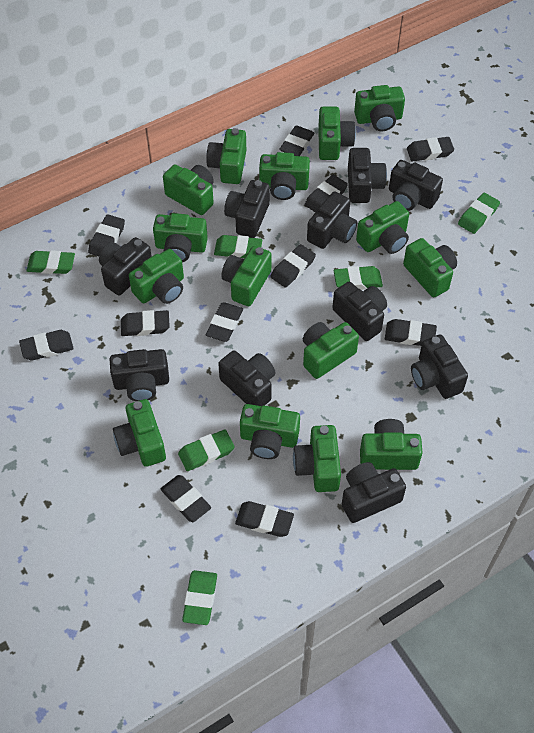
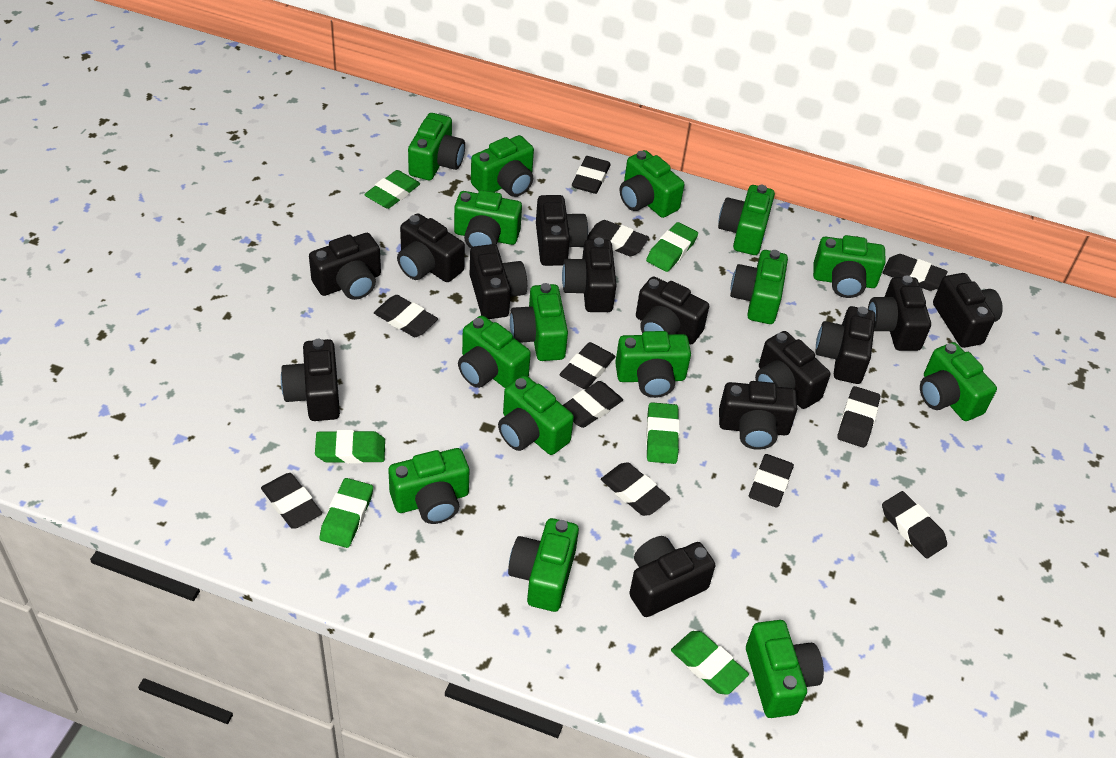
black camera: [99,237,152,295] [110,349,169,401] [218,350,275,406] [224,180,270,238] [307,192,357,249] [332,282,387,341] [342,462,406,523] [348,148,387,203] [389,160,443,211] [411,335,468,399] = 10 -> [281,339,340,421] [309,233,381,300] [397,213,465,282] [470,244,527,319] [536,195,588,266] [562,238,617,312] [629,536,715,617] [636,277,709,344] [719,381,797,450] [755,331,830,409] [815,306,876,384] [868,275,931,351] [933,273,1003,348] = 13

